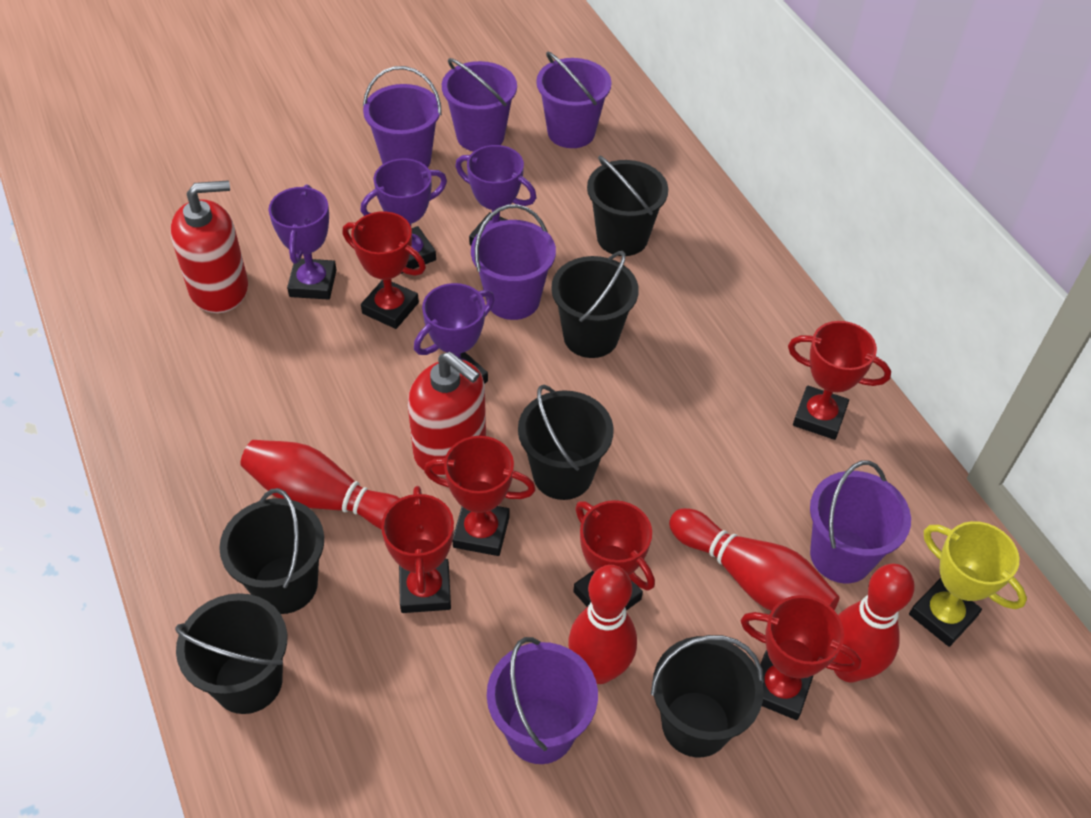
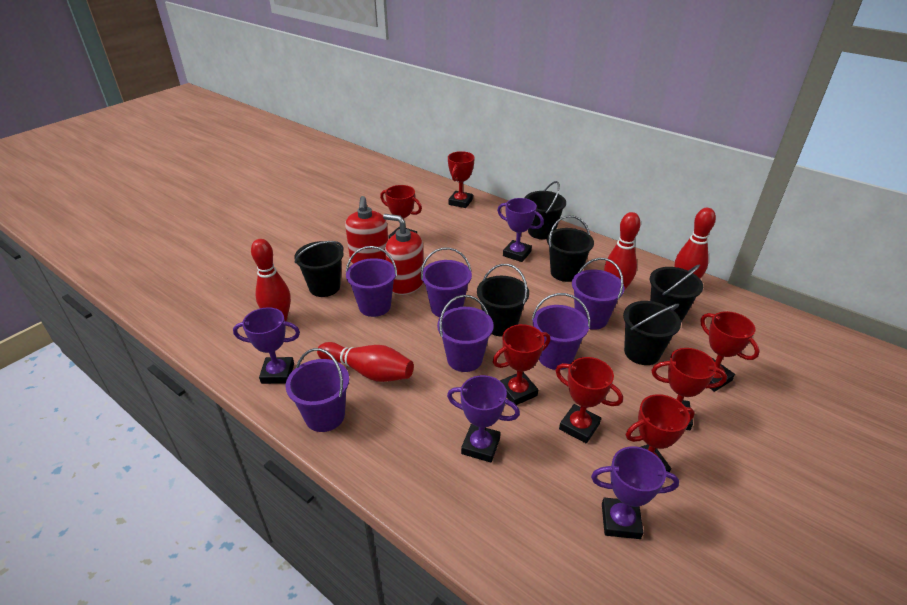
red trophy: [342,211,426,329] [381,486,454,613] [424,436,536,556] [573,500,655,611] [740,595,861,720] [788,321,891,440] = 6 -> [380,185,422,238] [448,151,475,208] [493,324,551,405] [555,357,623,444] [626,394,695,472] [651,348,727,430] [700,311,760,392] = 7
yellow trophy: [909,521,1027,647] = 1 -> none = 0

